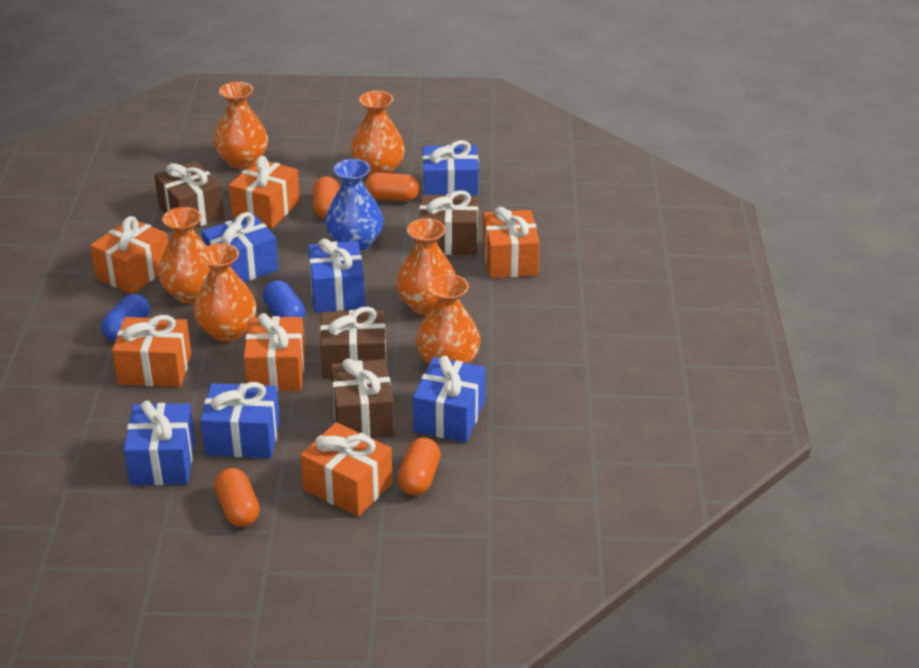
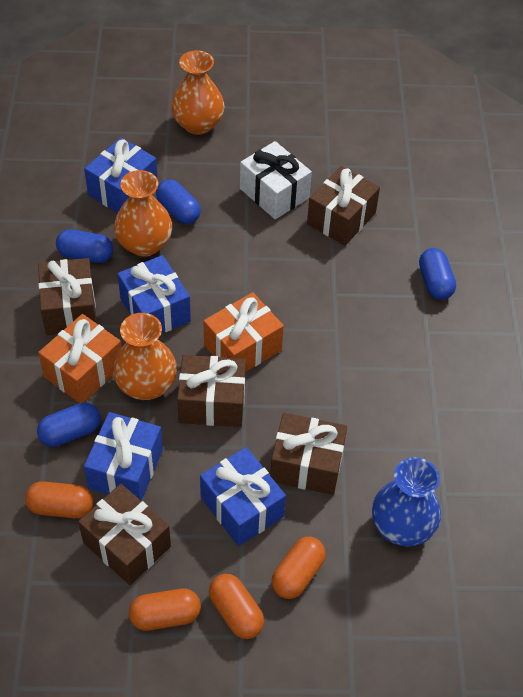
blue capsule: [101,294,150,342] [263,280,305,319] = 2 -> [37,402,101,447] [56,229,113,263] [156,179,201,224] [419,248,456,300] = 4
blue gift: [124,401,195,485] [200,382,280,458] [202,212,279,282] [308,238,365,313] [413,356,486,443] [422,140,479,196] = 6 -> [84,138,158,213] [84,412,163,501] [118,255,191,334] [200,447,286,546] = 4
brown gift: [154,161,224,229] [320,307,387,379] [331,358,394,438] [419,190,478,255] = 4 -> [38,258,96,335] [78,484,171,585] [177,355,246,427] [270,413,347,495] [307,166,380,246] = 5
orange gift: [90,216,168,294] [112,315,192,387] [229,156,300,229] [244,313,305,392] [301,422,393,517] [483,207,540,278] = 6 -> [38,314,121,403] [203,292,284,372] = 2
orange vase: [158,207,210,304] [193,243,257,342] [214,82,268,169] [351,91,405,177] [396,218,456,316] [416,274,481,365] = 6 -> [113,313,177,400] [114,170,172,257] [171,50,225,135] = 3
white gift: none = 0 -> [240,141,312,219] = 1

